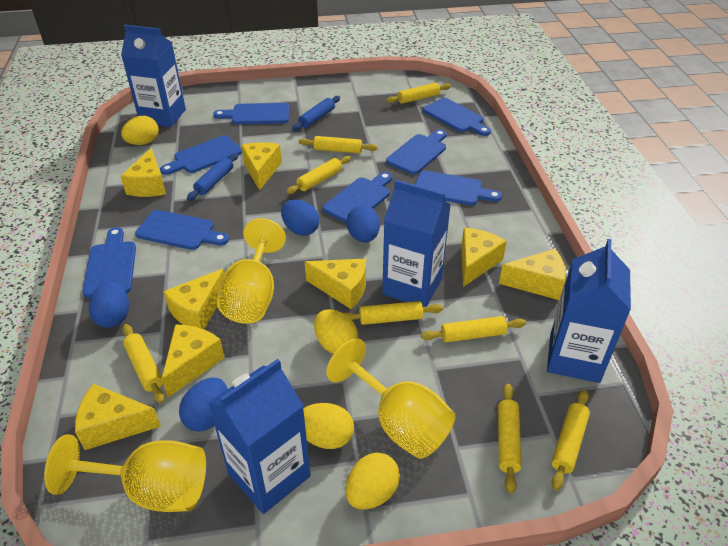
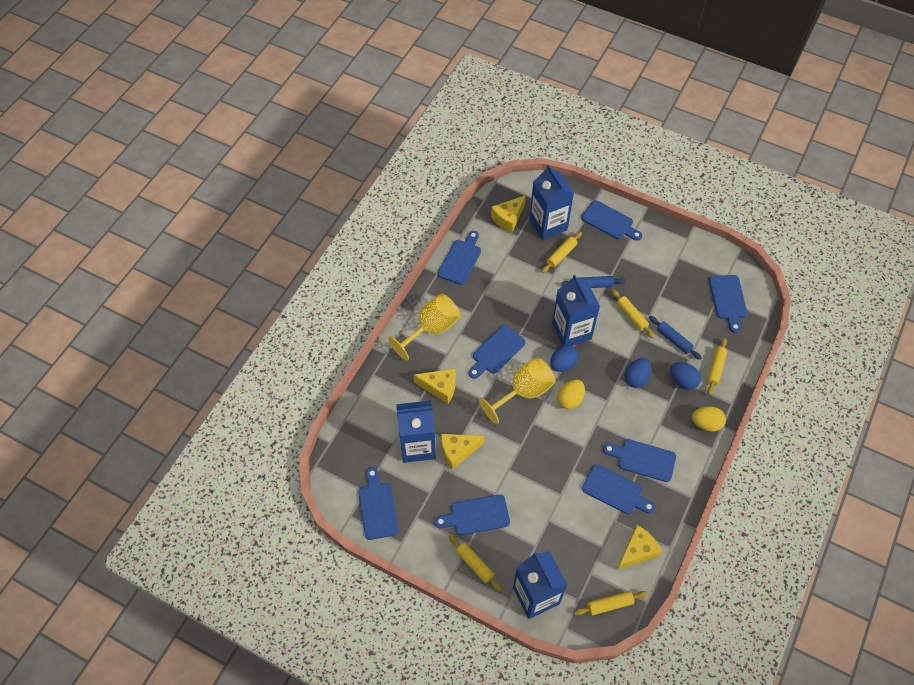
blue egg: [89,282,129,328] [179,377,227,432] [281,200,319,236] [346,205,380,243] = 4 -> [550,345,579,372] [625,358,651,388] [670,362,701,390] = 3
yellow cheese: [75,384,161,450] [121,148,166,197] [161,324,225,398] [163,268,225,329] [241,142,282,191] [305,259,366,309] [461,228,507,287] [499,249,566,300] = 8 -> [414,368,456,404] [441,434,484,470] [491,195,526,233] [617,525,662,570] = 4
yellow egg: [121,116,159,145] [303,403,354,449] [314,309,358,354] [345,453,400,510] = 4 -> [557,380,585,409] [692,406,726,432] = 2
yellow goblet: [44,434,206,512] [217,218,286,324] [326,338,455,459] = 3 -> [388,294,461,361] [479,357,556,424] = 2
yellow rolling pin: [122,324,165,404] [286,156,351,194] [299,136,378,154] [343,301,443,325] [386,83,451,104] [421,316,526,343] [498,384,522,494] [551,390,590,491] = 8 -> [449,535,502,592] [542,231,582,273] [574,591,648,616] [612,289,655,338] [707,338,728,395] = 5

